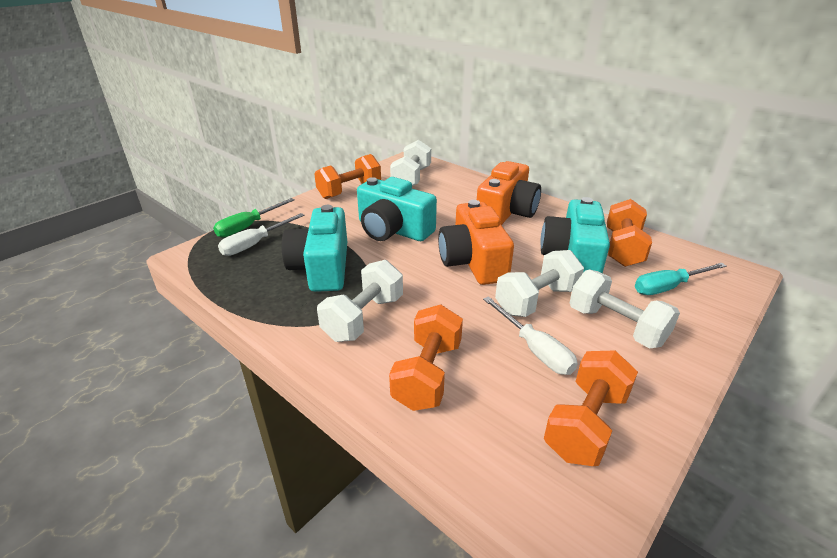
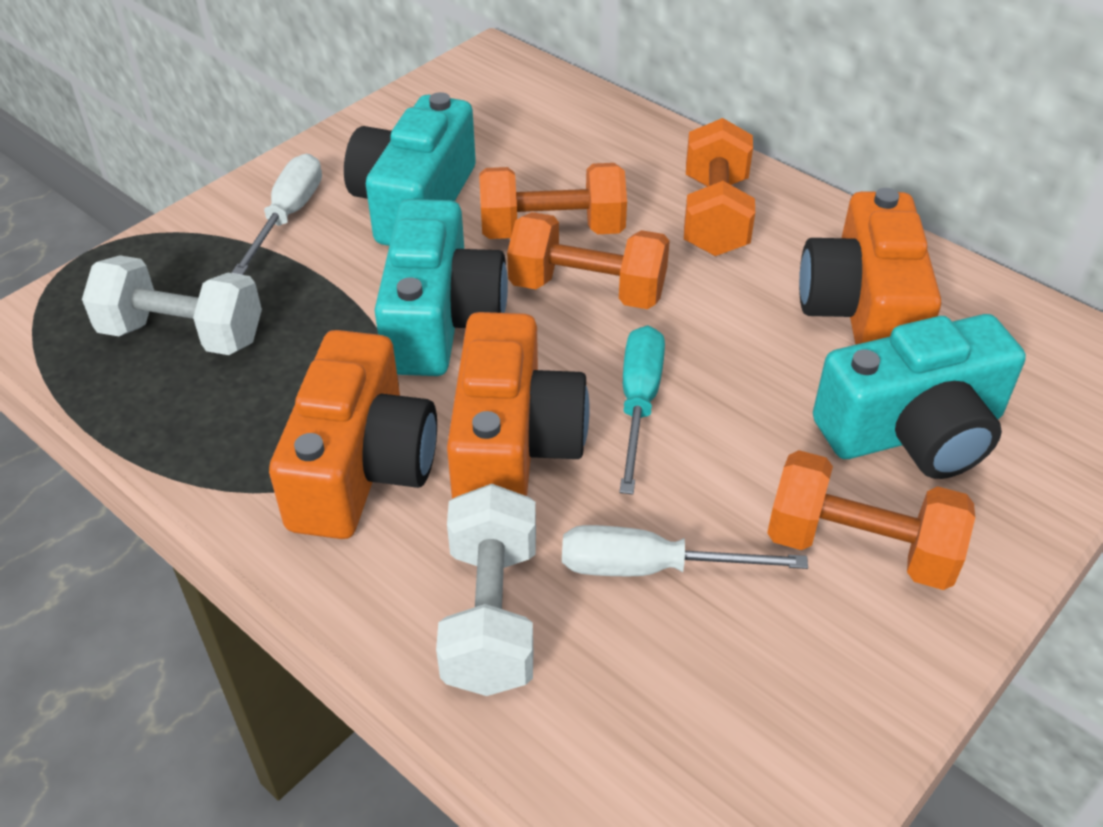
green screwdriver: [213,198,295,237] = 1 -> none = 0
orange camera: [438,200,514,285] [477,161,541,225] = 2 -> [269,330,437,539] [447,312,589,499] [799,188,941,345] = 3
white dumbbell: [317,260,403,342] [390,140,431,186] [495,250,584,317] [569,269,680,348] = 4 -> [82,255,262,355] [436,484,536,696] = 2

